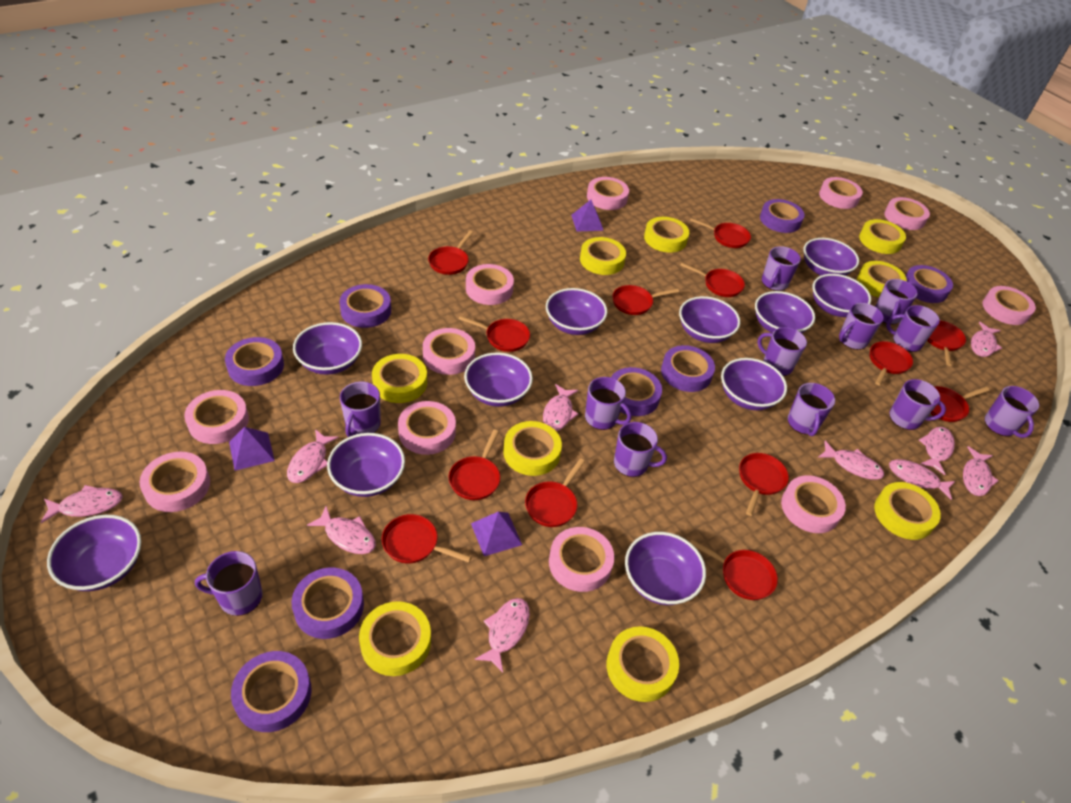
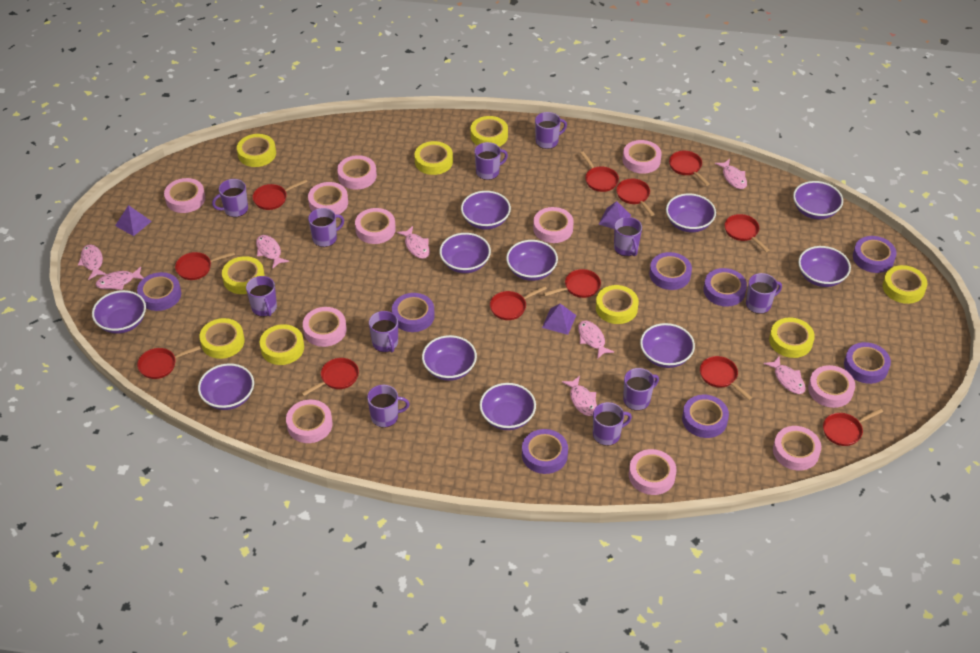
pink fish: [41,485,123,523] [287,429,339,483] [307,506,376,554] [474,598,530,673] [543,384,578,431] [818,441,884,480] [889,459,955,500] [919,427,955,475] [963,446,999,496] [971,322,1002,357] = 10 -> [78,244,106,280] [96,267,143,290] [256,235,289,269] [397,226,430,259] [562,376,597,416] [578,320,614,359] [715,159,747,189] [764,356,806,394] = 8
purple mug: [195,551,263,616] [340,382,381,437] [585,377,631,430] [614,422,667,477] [757,327,807,376] [762,246,801,291] [788,383,835,436] [839,303,884,350] [875,279,918,324] [886,305,940,352] [889,379,946,430] [984,386,1039,438] = 12 -> [212,179,248,217] [246,276,277,317] [308,208,344,247] [367,385,409,428] [369,311,398,352] [475,142,508,180] [535,112,567,149] [593,402,632,446] [614,217,642,256] [623,368,659,411] [746,273,782,314] = 11
red pan: [381,514,472,564] [428,231,473,275] [449,429,500,500] [459,316,530,352] [525,458,585,527] [612,285,679,315] [680,263,745,297] [690,218,751,248] [690,539,778,600] [739,453,789,516] [870,341,913,386] [927,320,966,366] [930,386,989,422] = 13 -> [137,346,201,379] [175,252,235,280] [252,179,307,210] [301,358,359,396] [490,286,547,320] [544,269,601,298] [580,151,619,192] [616,179,654,216] [669,151,709,186] [700,356,752,400] [724,214,769,252] [823,408,883,446] = 12

